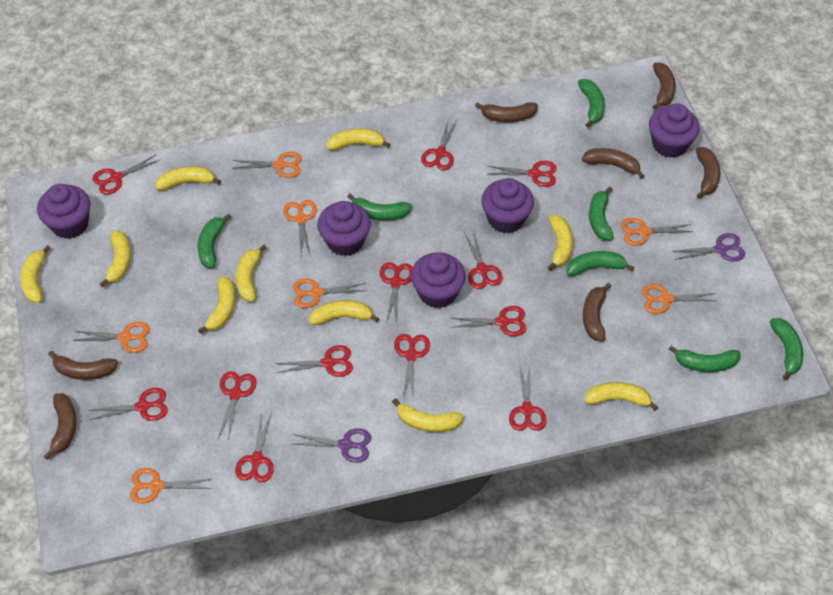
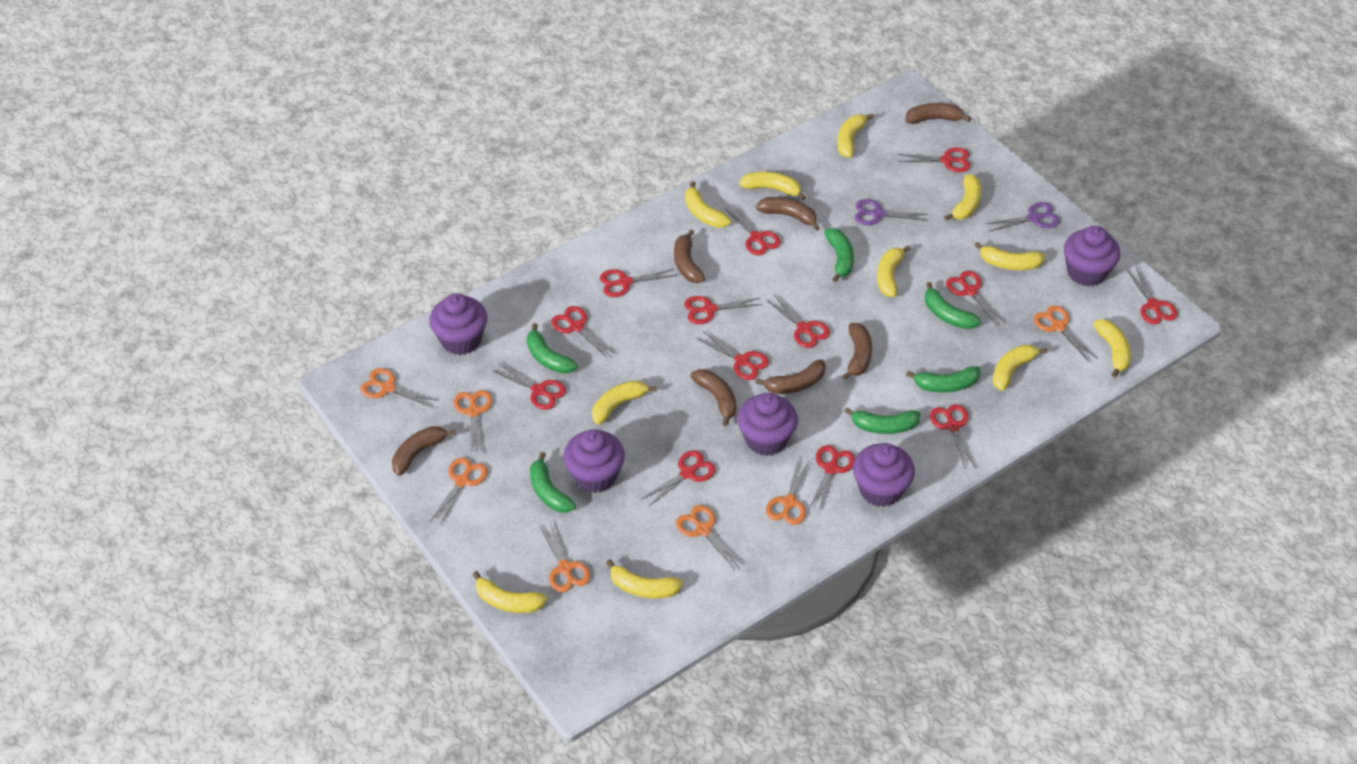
green banana: [198,214,231,268] [347,194,412,221] [567,251,634,276] [578,79,605,128] [589,187,614,240] [669,345,740,372] [770,318,803,380] = 7 -> [527,323,578,374] [530,452,576,513] [824,228,854,282] [844,407,921,434] [906,366,980,393] [925,282,981,329] = 6
red scissors: [89,388,168,421] [92,154,161,195] [218,371,257,441] [235,411,274,483] [276,345,353,377] [380,262,413,324] [394,334,430,400] [421,118,457,170] [451,306,527,336] [464,229,503,289] [488,161,557,187] [509,365,547,431] = 12 -> [492,363,566,410] [551,306,616,359] [600,269,677,297] [641,450,716,507] [684,296,763,324] [696,331,769,380] [725,204,781,256] [766,295,830,348] [809,445,855,513] [898,147,970,172] [930,404,976,470] [946,271,1006,325] [1126,267,1178,324] = 13
yellow banana: [20,245,51,303] [100,231,131,287] [155,166,221,190] [198,276,235,334] [235,245,267,302] [309,300,379,325] [326,129,390,150] [392,398,464,432] [548,215,573,271] [585,382,658,411] = 10 -> [472,571,547,613] [592,380,656,425] [606,559,683,598] [685,181,731,228] [739,172,806,200] [837,114,874,158] [877,245,911,297] [945,174,981,221] [975,242,1045,270] [992,344,1047,391] [1093,319,1131,378] = 11

